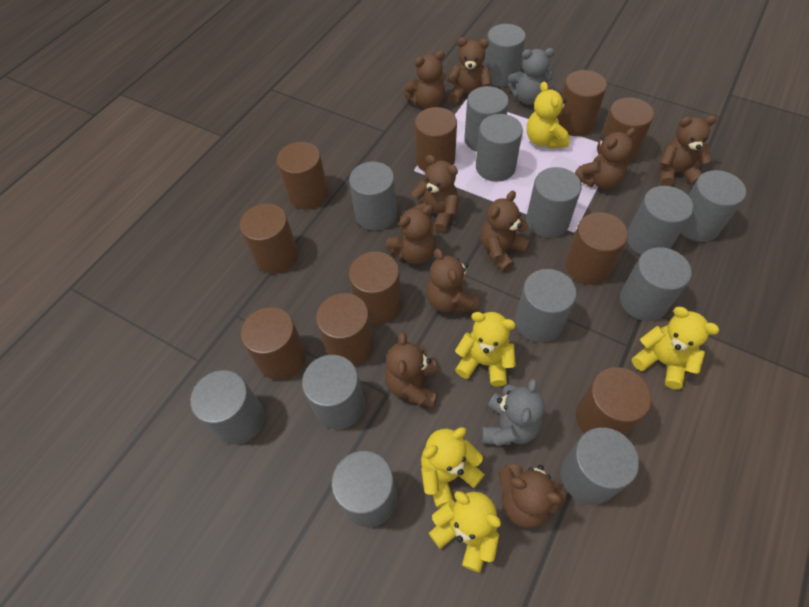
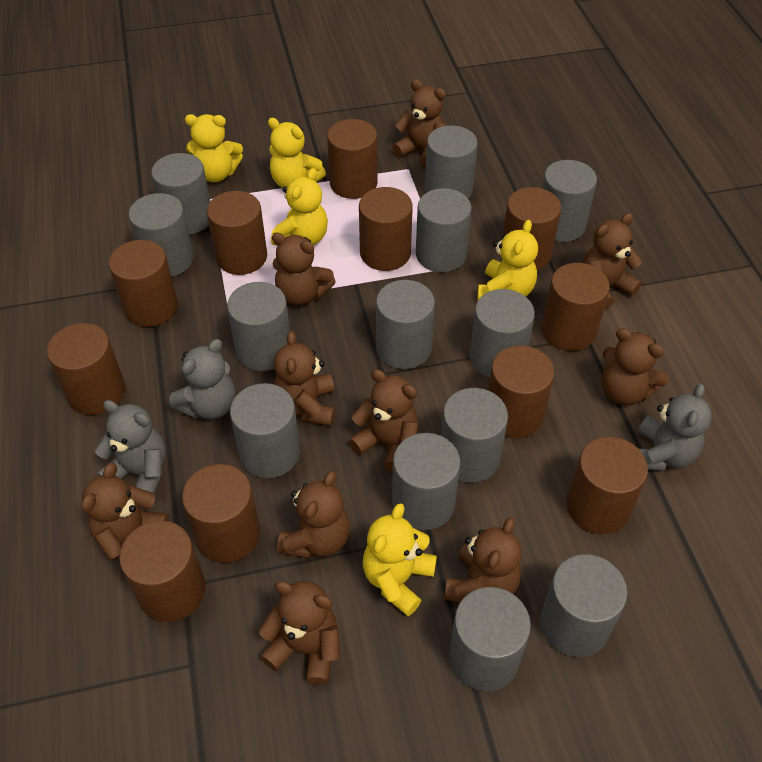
brown cylinder: [240,203,298,274] [241,307,306,380] [277,142,328,209] [316,293,374,366] [349,251,402,324] [415,107,457,172] [556,70,607,136] [565,212,628,285] [576,367,652,436] [597,97,654,164] = 10 -> [47,323,125,415] [109,240,178,327] [119,521,205,622] [182,464,260,563] [207,191,267,275] [327,119,377,199] [359,187,413,271] [488,345,554,438] [502,187,561,270] [542,263,610,351] [567,437,648,534] = 11
grey teddy bear: [482,378,545,446] [508,48,554,105] = 2 -> [95,400,166,494] [169,339,235,419] [638,384,712,471] = 3

